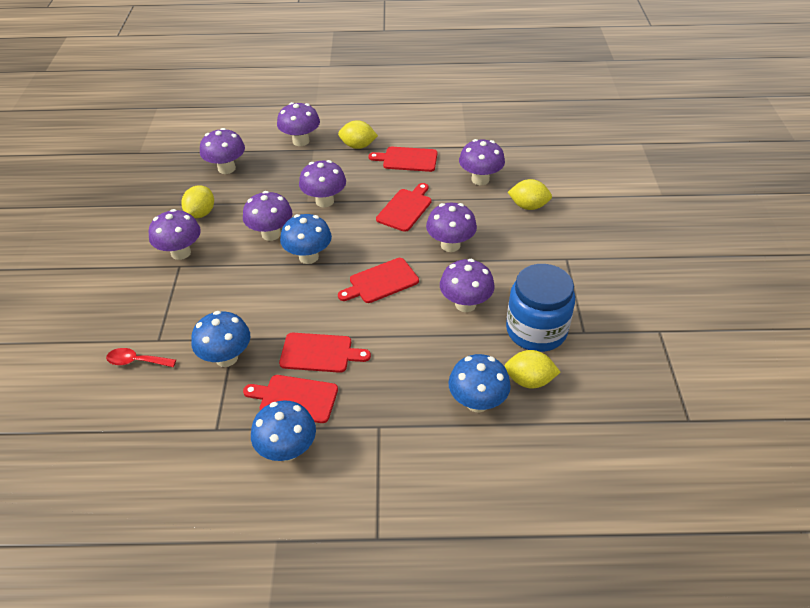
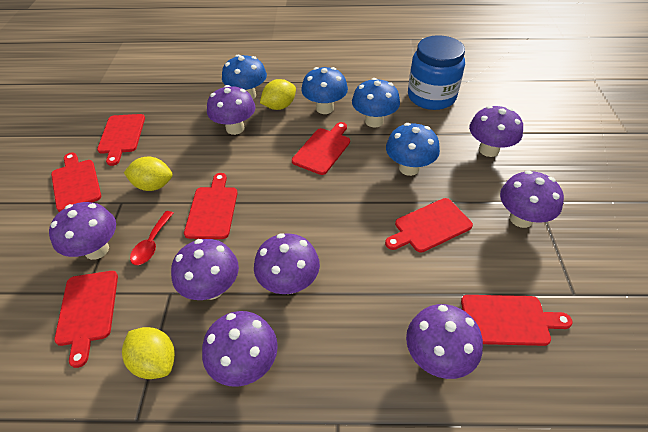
red cutting board: [243,375,338,423] [279,333,371,373] [338,258,419,303] [368,147,437,172] [376,183,431,232] = 5 -> [51,152,101,212] [54,271,118,368] [97,114,145,166] [184,173,238,239] [292,122,350,175] [385,198,473,253] [461,295,573,346] = 7
yellow lemon: [181,185,214,218] [338,120,378,149] [504,350,560,388] [508,179,552,210] = 4 -> [122,327,175,379] [124,157,173,191] [260,79,296,110] = 3

